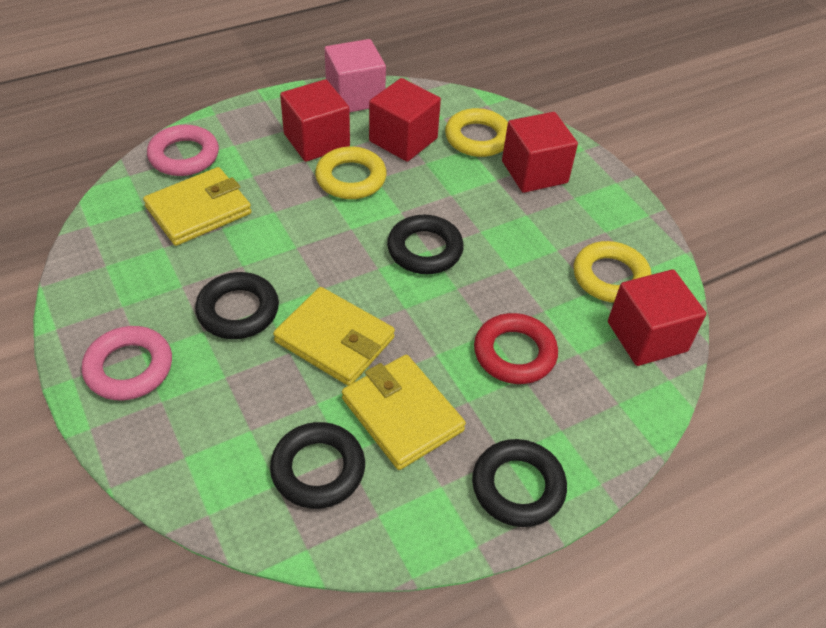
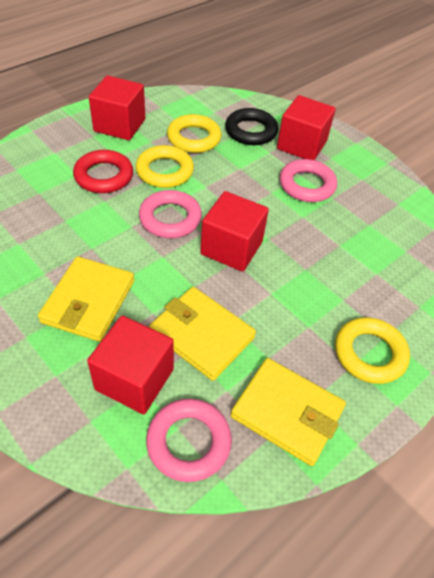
black ring: [195,272,279,339] [270,422,365,509] [387,215,464,274] [472,439,567,527] = 4 -> [225,108,278,145] = 1
pink cube: [325,39,386,112] = 1 -> none = 0
pink ring: [82,326,172,400] [147,125,219,176] = 2 -> [139,190,202,238] [146,399,232,482] [280,159,337,202] = 3

